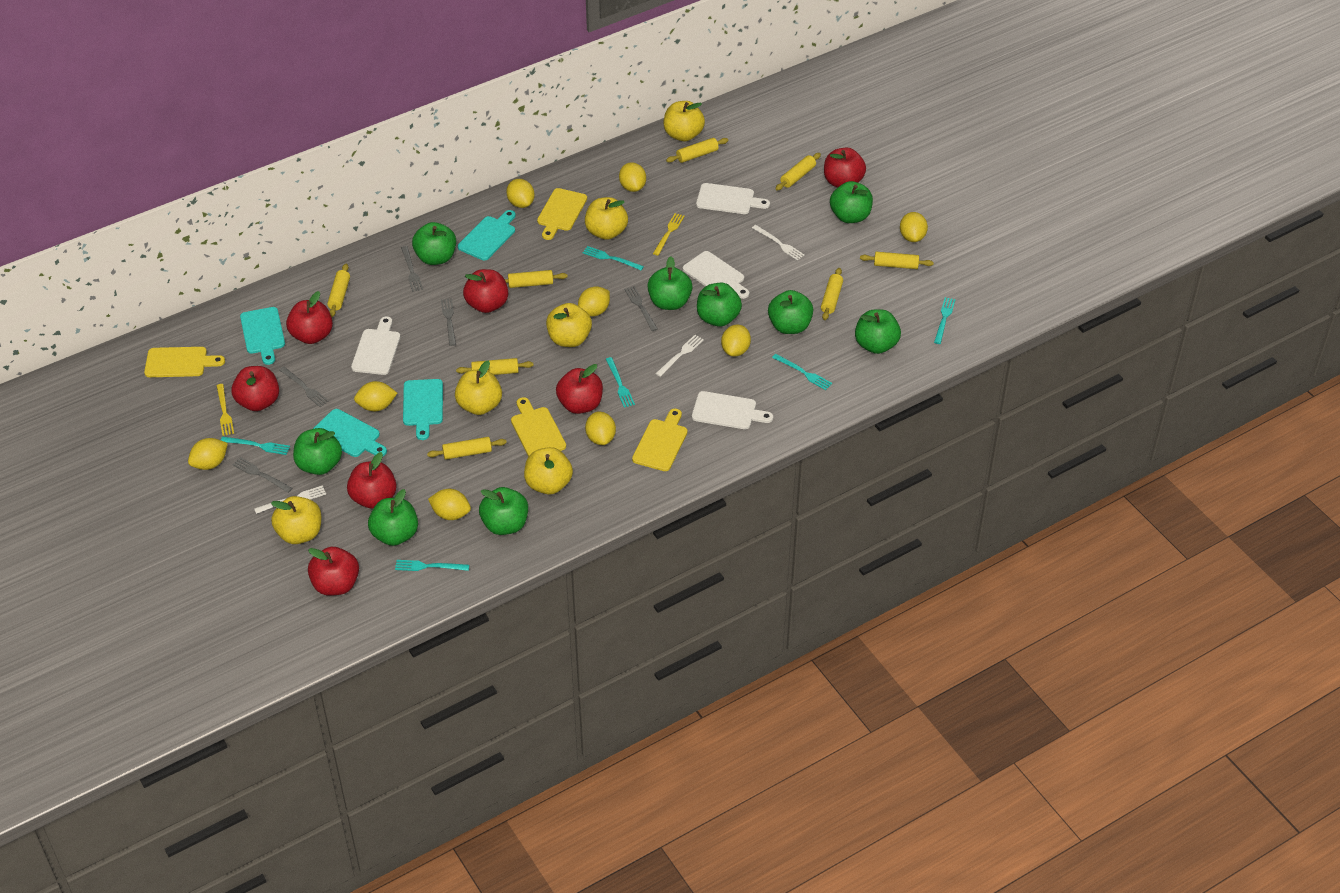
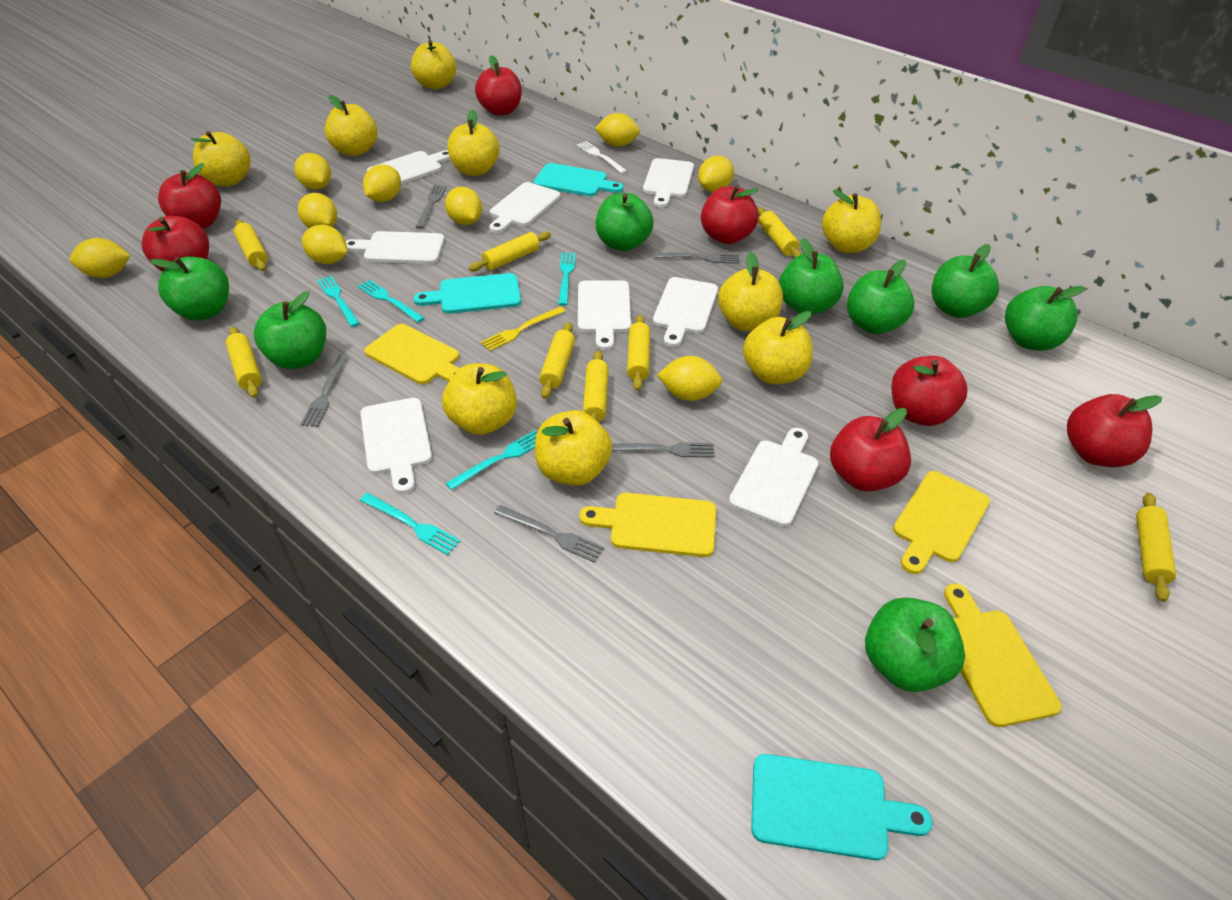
green apple: [293,428,342,475] [368,489,418,546] [412,222,456,265] [479,487,528,535] [647,256,692,310] [697,283,742,327] [768,290,813,334] [830,181,873,223] [855,309,901,354] = 9 -> [150,257,229,321] [254,291,326,369] [596,193,654,251] [779,238,844,315] [847,259,914,334] [865,597,965,692] [932,244,999,318] [1005,286,1085,351] = 8
turquoise cutting board: [240,307,285,365] [313,409,387,457] [403,379,443,440] [458,210,516,261] = 4 -> [414,273,521,314] [533,163,623,196] [751,754,932,860] = 3
turquoise fork: [221,437,290,455] [395,560,469,571] [583,246,644,270] [606,357,635,408] [772,354,832,390] [934,297,956,344] = 6 -> [317,275,360,327] [358,280,425,323] [360,493,461,555] [446,430,537,490] [558,252,576,306] = 5
white cutting board: [351,316,400,375] [683,251,749,299] [692,391,773,429] [696,183,770,214] = 4 -> [346,231,445,264] [360,398,432,494] [367,150,450,184] [489,182,560,233] [578,280,631,350] [643,158,694,207] [653,277,718,347] [729,428,818,527] = 8
white fork: [254,485,326,514] [655,335,704,377] [752,225,805,261] = 3 -> [577,141,627,174] = 1
yellow apple: [271,496,321,544] [455,360,502,415] [524,447,573,495] [546,303,592,347] [585,197,628,240] [664,101,705,141] = 6 -> [190,131,251,186] [325,95,377,156] [411,40,456,89] [442,363,517,435] [447,110,500,176] [535,410,612,486] [718,252,783,331] [743,311,813,384] [822,190,881,253] = 9
yellow fork: [216,384,234,436] [653,213,685,255] = 2 -> [481,306,566,351] = 1

